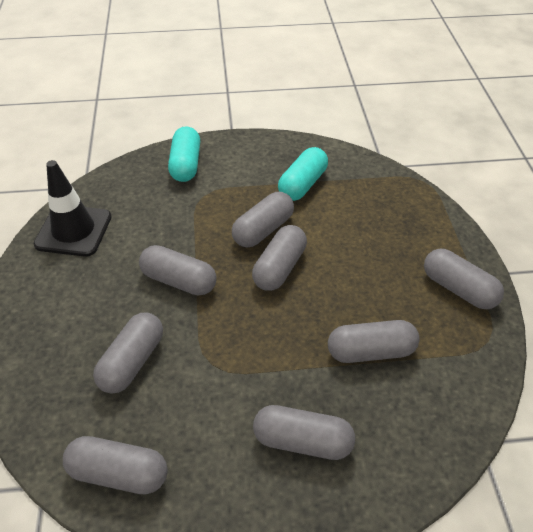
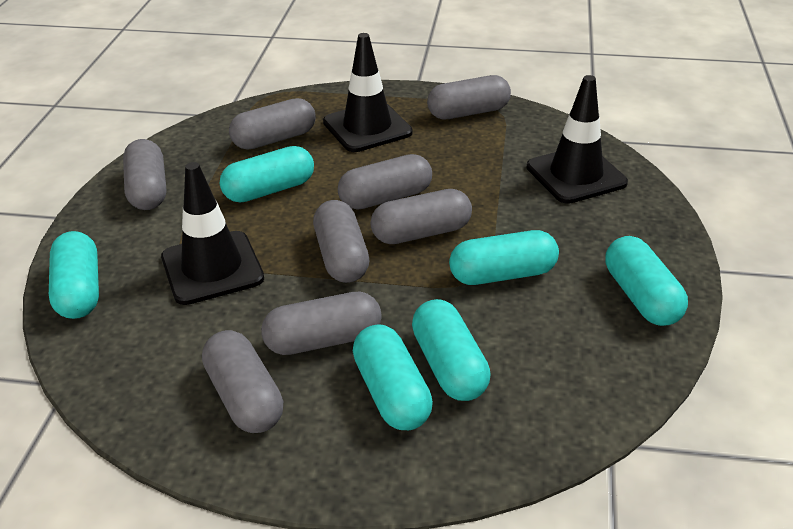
black traffic cone: [33,160,112,257] = 1 -> [161,162,264,305] [323,33,413,152] [526,75,628,204] = 3
turquoise capsule: [168,126,200,182] [278,147,328,201] = 2 -> [49,231,99,319] [220,146,314,203] [353,324,433,430] [412,299,490,401] [449,230,559,285] [606,236,688,326] = 6

